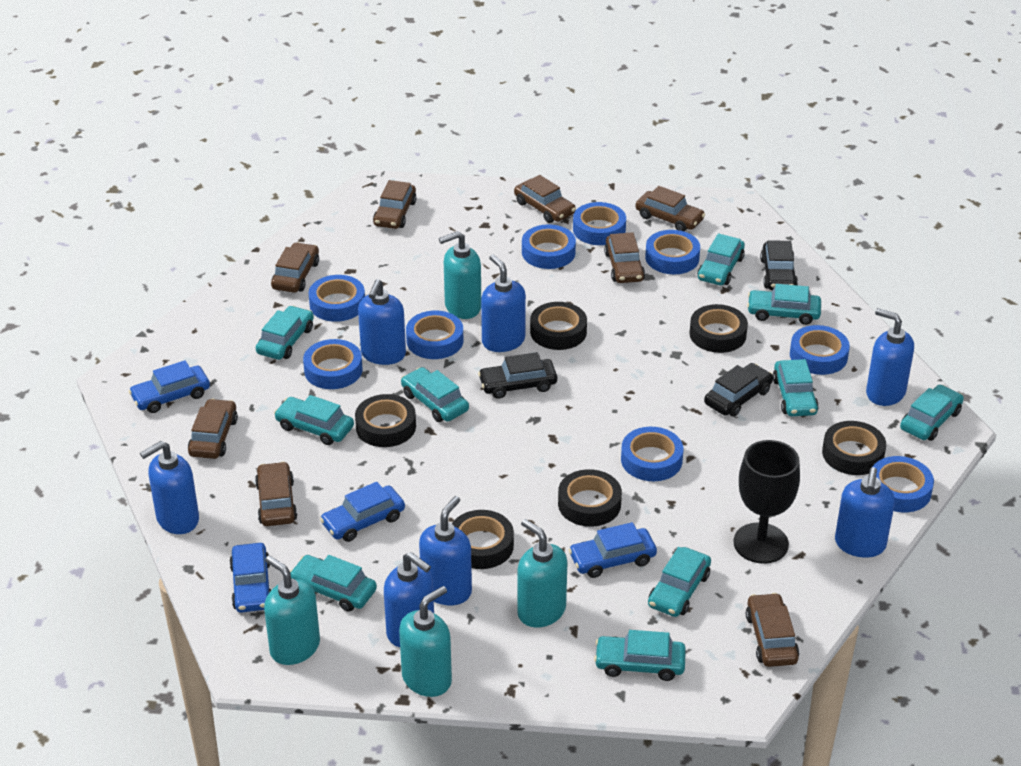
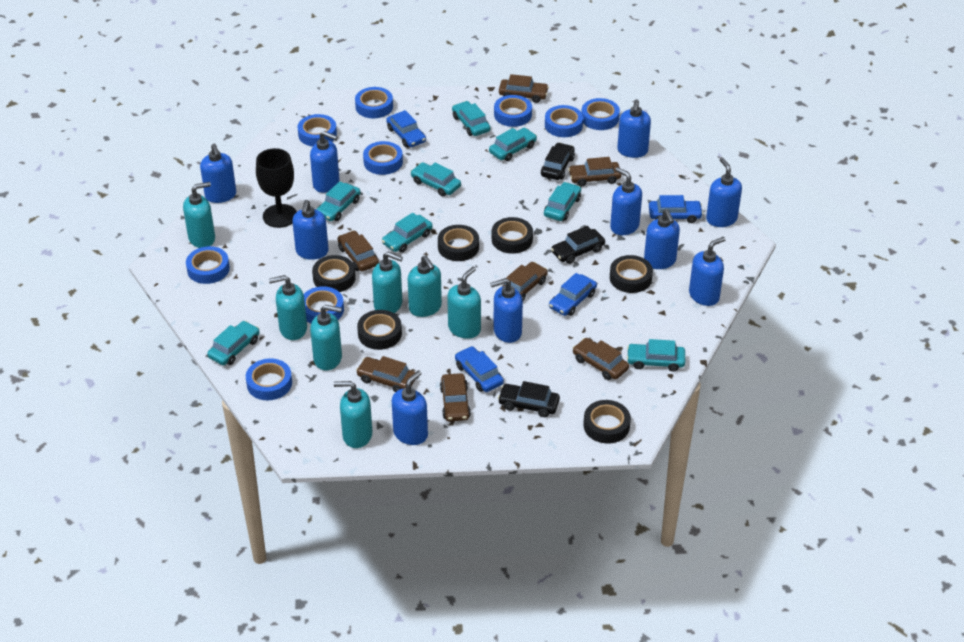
blue soap dispenser: [140,441,199,534] [358,279,406,365] [384,552,434,647] [419,496,472,605] [481,254,526,352] [835,467,895,558] [866,308,914,406] = 7 -> [200,144,236,203] [292,200,329,260] [310,131,339,193] [392,370,428,445] [490,278,523,343] [610,167,642,235] [617,99,651,158] [644,209,680,269] [689,237,726,306] [706,158,742,227] = 10
brown car: [188,399,238,459] [255,462,298,526] [271,242,319,293] [373,180,417,229] [514,175,576,223] [604,232,645,283] [636,186,705,232] [746,593,799,667] = 8 -> [338,230,379,271] [356,356,416,392] [440,373,471,421] [499,74,549,103] [502,262,548,301] [568,157,622,187] [573,338,629,380] = 7
turquoise car: [256,306,314,360] [274,395,354,445] [290,555,377,612] [401,367,469,422] [594,630,686,681] [648,547,711,617] [697,233,745,285] [747,284,821,325] [773,359,819,416] [900,385,964,441] = 10 -> [207,321,260,365] [316,181,361,221] [382,213,433,253] [410,162,461,197] [452,101,490,136] [489,128,537,161] [544,182,581,221] [627,339,685,372] = 8
turquoise soap dispenser: [264,556,320,665] [399,586,452,697] [439,231,481,319] [517,519,567,628] = 4 -> [183,182,215,248] [269,275,307,340] [310,305,342,370] [334,381,372,448] [372,252,403,313] [408,255,442,317] [447,267,481,339] = 7

